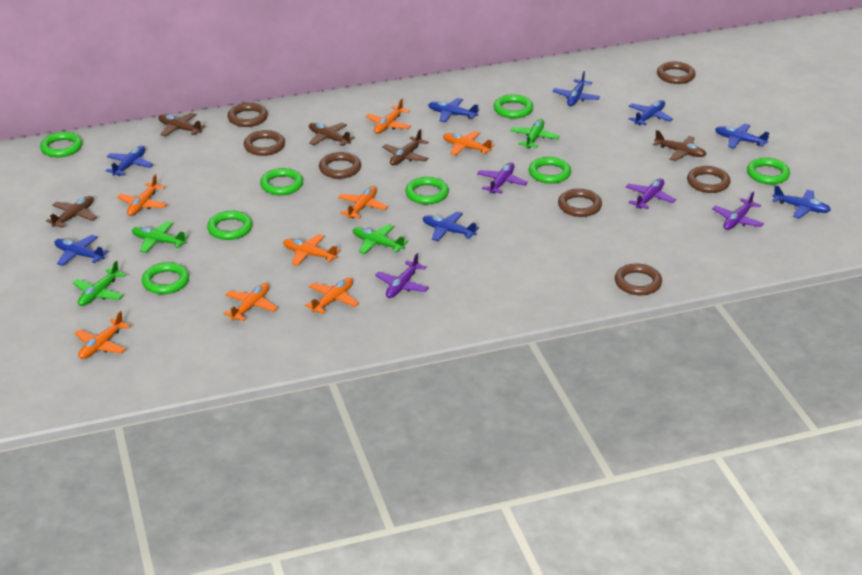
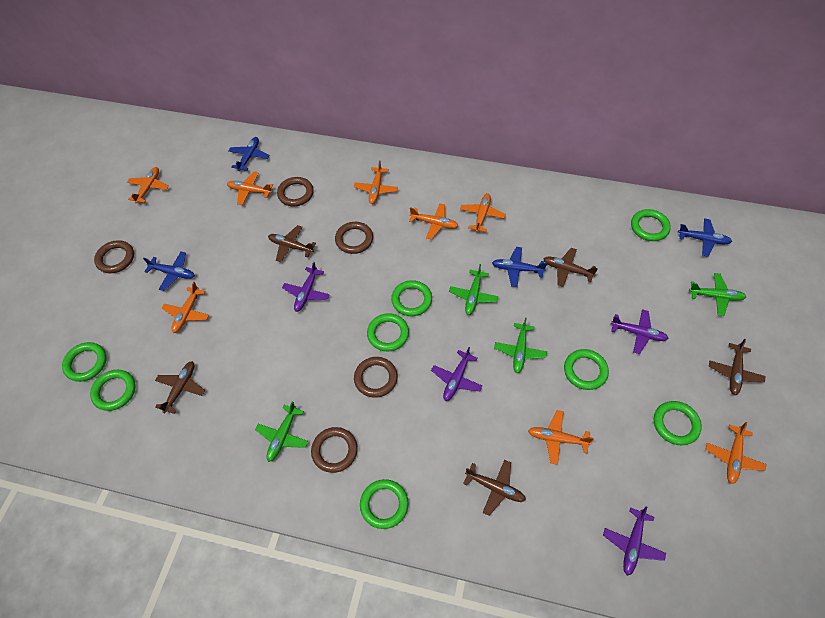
blue plane: [55,235,109,266] [106,146,154,176] [423,212,479,241] [428,98,479,122] [553,71,600,106] [628,100,673,125] [715,124,770,149] [773,185,831,219] = 8 -> [143,251,195,291] [229,137,269,171] [492,247,547,287] [678,218,732,257] = 4
brown ring: [228,103,268,127] [244,130,285,156] [319,152,361,179] [558,189,602,217] [615,263,662,295] [657,62,696,84] [687,166,731,193] = 7 -> [94,240,134,273] [277,177,314,206] [311,427,358,473] [335,222,373,254] [354,357,398,398] = 5

